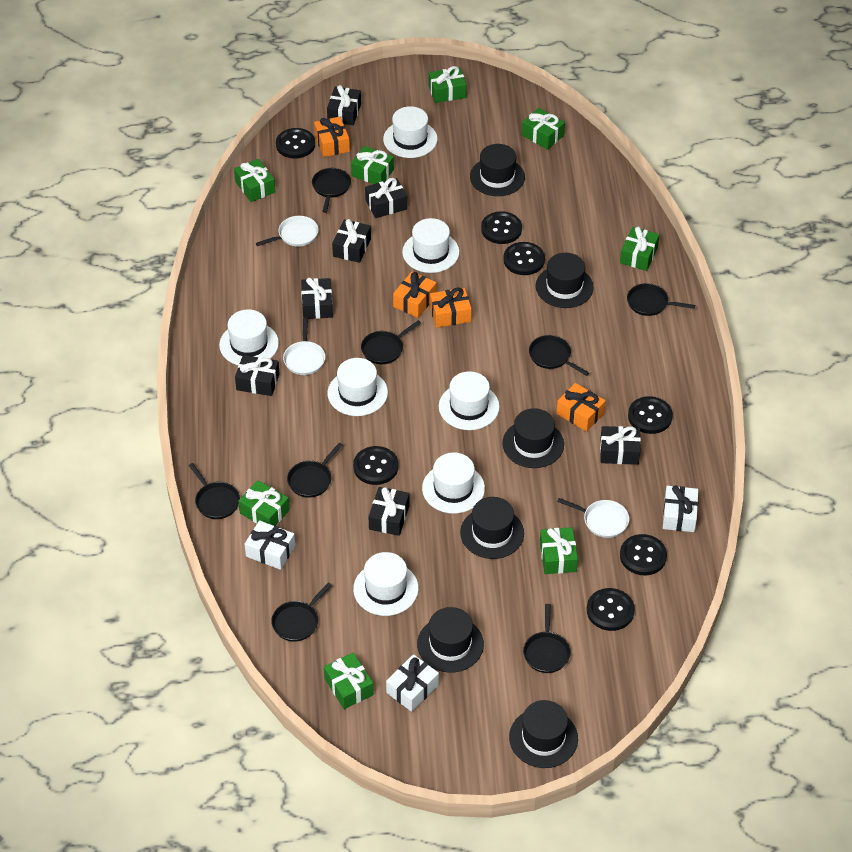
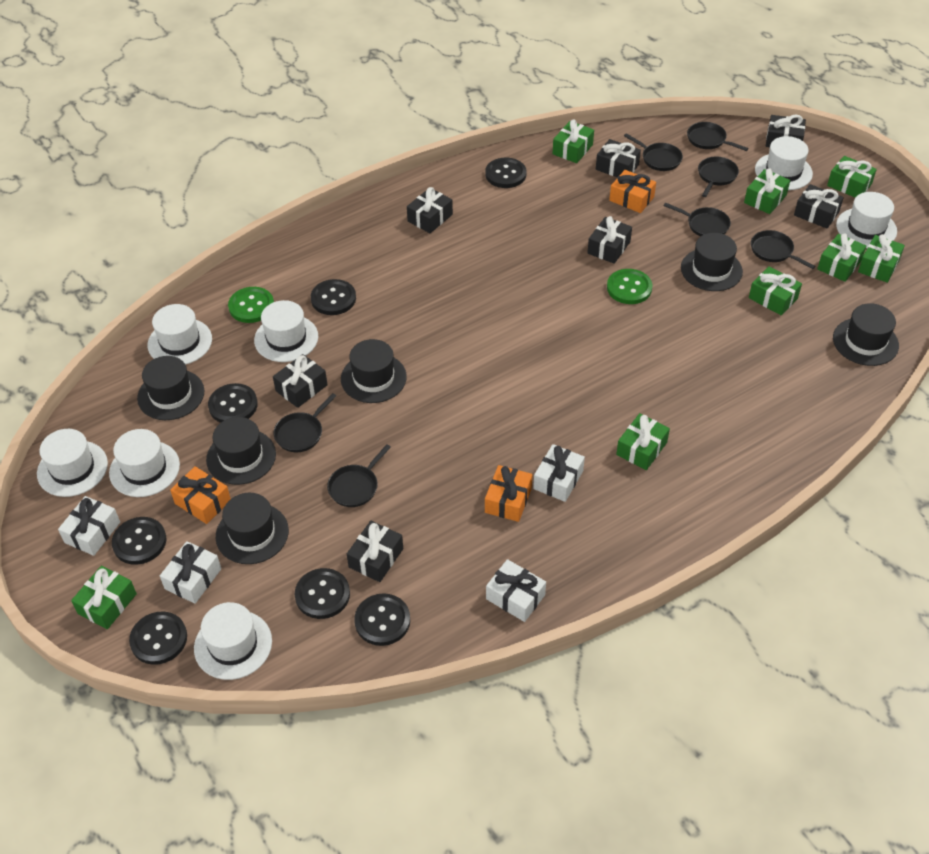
black pan: [189,463,240,519] [271,582,332,642] [287,443,343,498] [312,168,351,213] [361,320,421,364] [523,604,571,673] [529,335,589,376] [627,283,695,316] = 8 -> [273,393,336,452] [327,444,391,507] [624,133,683,171] [664,202,731,236] [687,122,749,151] [698,157,739,197] [751,230,815,269] = 7
green button: none = 0 -> [228,287,274,323] [607,269,652,304] = 2
orange gift: [314,117,350,157] [393,272,436,318] [430,287,472,328] [556,383,606,432] = 4 -> [170,466,231,524] [485,465,532,522] [609,170,656,213] = 3
white gift: [244,520,295,570] [386,654,439,712] [663,485,698,532] = 3 -> [58,496,120,556] [160,541,221,604] [486,559,546,622] [533,444,585,502] = 4
white pan: [256,216,319,247] [283,318,325,375] [557,498,629,538] = 3 -> none = 0

